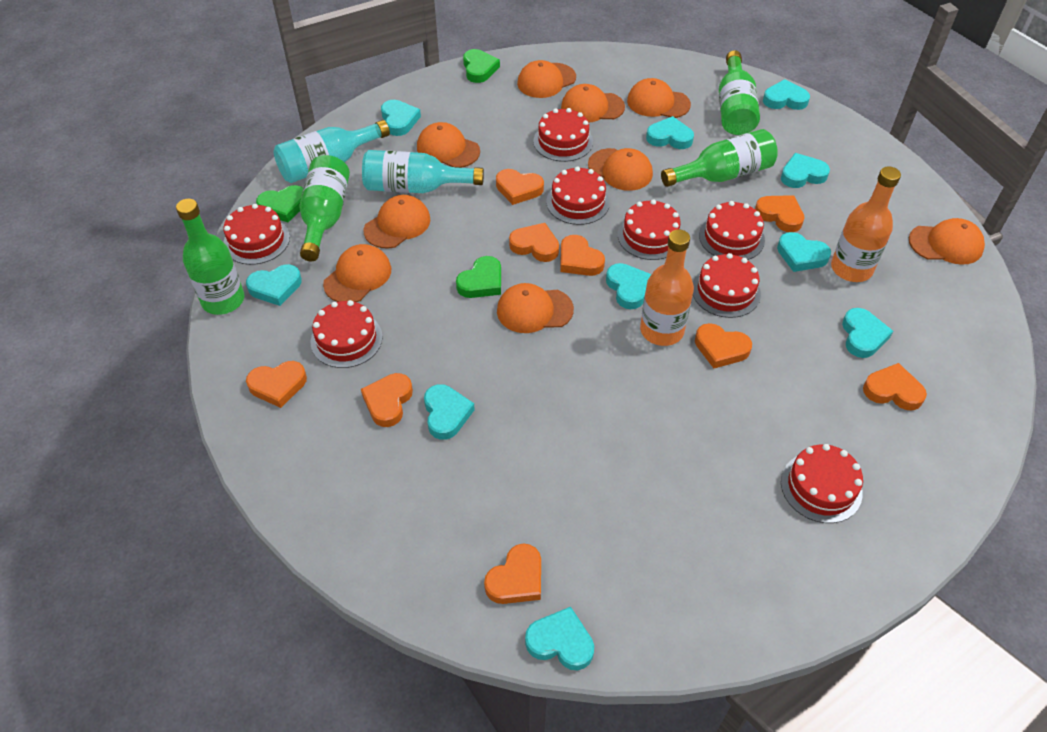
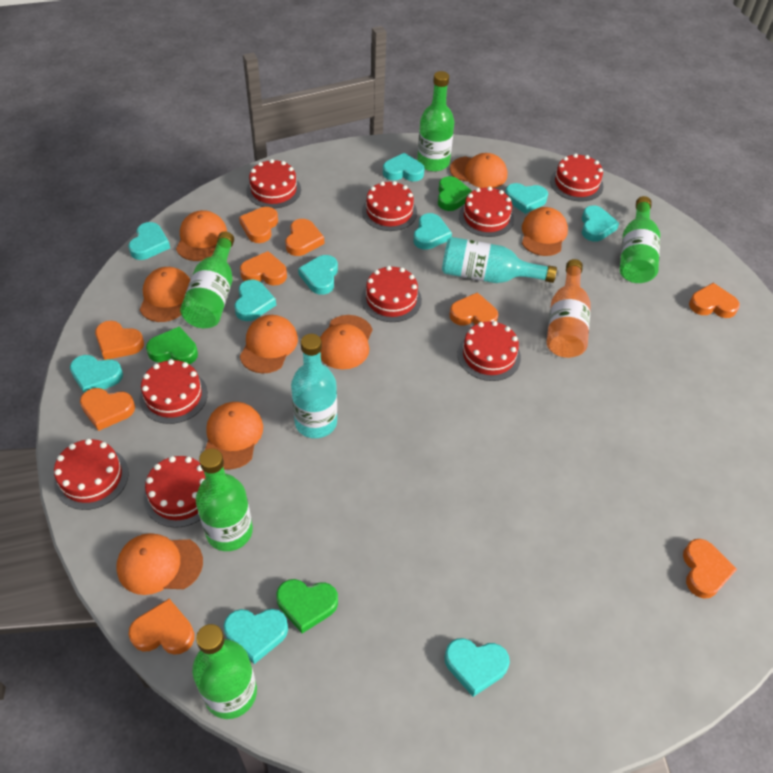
green bottle: [176,198,244,315] [299,155,350,262] [661,129,778,187] [719,50,760,135] = 4 -> [180,231,234,328] [192,624,257,719] [196,448,253,551] [417,71,454,172] [620,196,660,283] = 5
orange bottle: [640,229,694,346] [831,166,901,282] = 2 -> [547,259,591,358] = 1
orange cap: [323,244,391,302] [364,195,430,249] [417,122,480,168] [497,283,574,333] [517,60,576,98] [561,84,625,122] [588,148,653,191] [627,78,691,118] [909,218,985,265] = 9 -> [116,533,203,595] [140,267,191,322] [176,210,227,261] [205,402,263,469] [240,315,298,374] [320,315,372,369] [450,153,507,188] [522,207,568,256] = 8
red cake: [223,204,290,265] [311,300,382,368] [533,108,593,162] [546,166,610,225] [618,199,681,260] [693,253,761,318] [699,201,765,260] [781,444,863,523] = 8 -> [54,439,129,510] [140,359,208,424] [143,456,206,528] [247,159,301,208] [361,266,422,322] [362,181,417,231] [457,321,521,381] [459,186,514,237] [550,154,604,202] = 9

